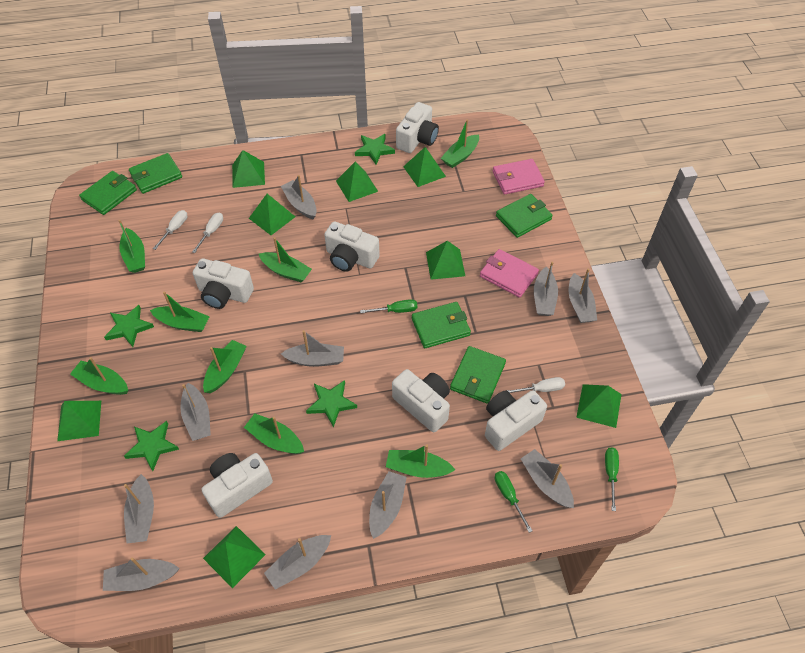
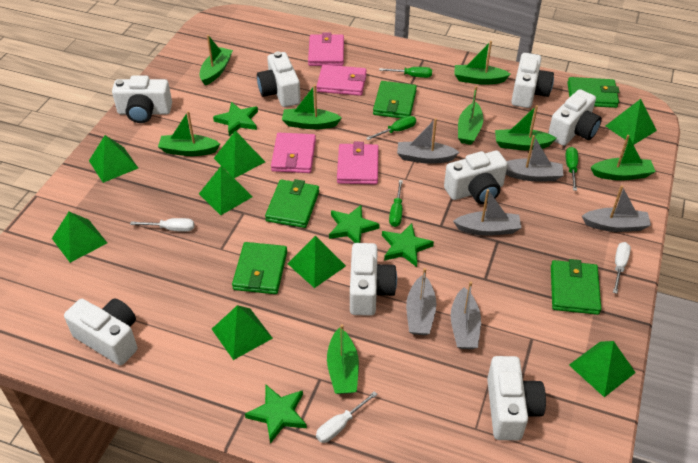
green screwdriver: [360,299,417,313] [495,471,533,533] [605,447,619,511] = 3 -> [366,116,416,140] [379,67,432,78] [389,180,403,227] [566,147,578,191] = 4
grey boat: [103,557,180,591] [124,474,154,543] [180,383,211,441] [264,535,331,590] [281,175,317,220] [281,330,344,367] [369,471,407,539] [521,449,574,508] [534,262,558,316] [569,269,597,323] = 10 -> [397,118,460,164] [406,268,436,335] [451,281,481,349] [453,189,522,236] [506,135,563,181] [582,185,651,232] = 6
pink wallet: [480,249,539,298] [493,159,545,195] = 2 -> [271,133,316,173] [308,32,344,66] [317,65,367,96] [337,142,379,185] = 4
white camera: [193,258,254,309] [202,453,273,518] [324,221,380,272] [392,369,450,433] [396,102,439,153] [485,390,547,451] = 6 -> [64,298,137,365] [112,75,172,123] [257,51,301,107] [350,243,397,316] [444,150,508,204] [487,356,546,440] [511,53,554,108] [548,89,602,146] = 8

